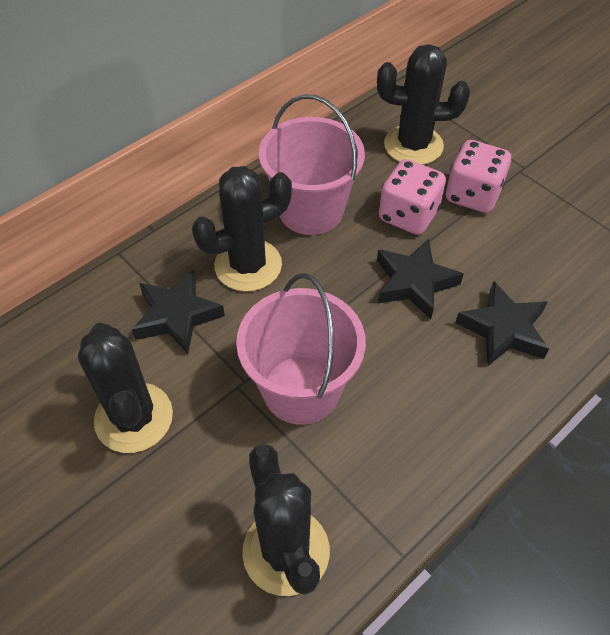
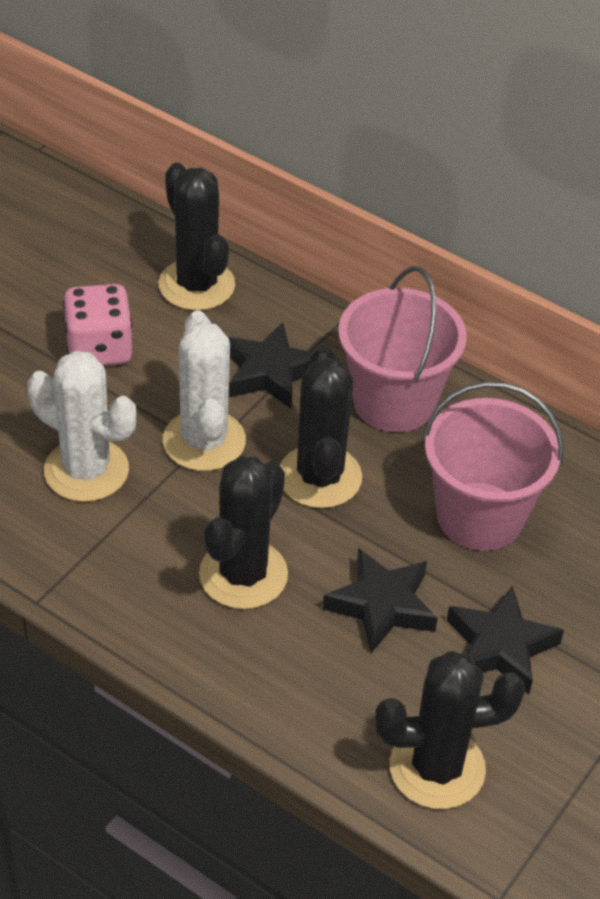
pink dice: [379,159,446,235] [446,140,511,213] = 2 -> [63,284,132,366] = 1
white cactus: none = 0 -> [27,351,136,502] [163,310,246,471] = 2

